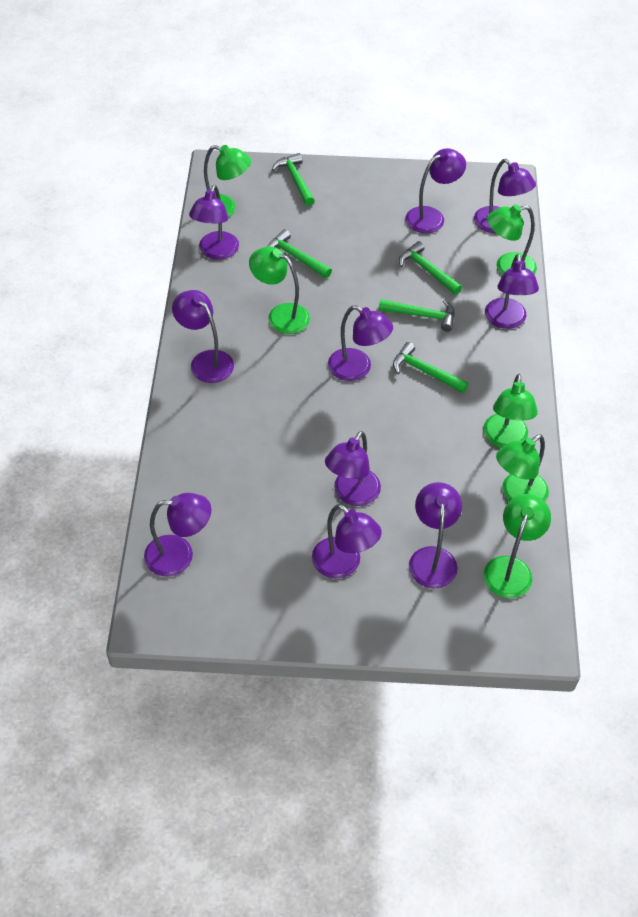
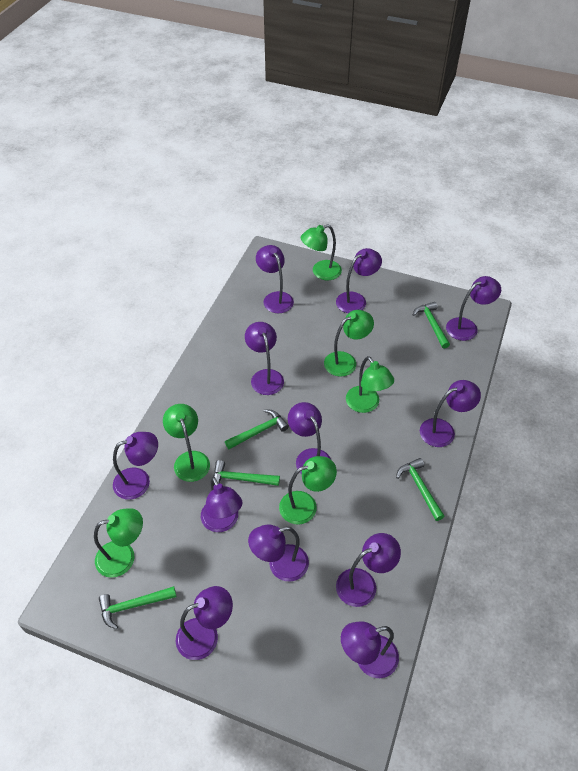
purple lamp: [144,493,211,577] [172,290,234,383] [189,185,239,260] [312,504,382,578] [325,431,381,506] [328,305,393,381] [405,148,466,233] [409,482,462,589] [474,159,536,233] [485,254,539,329] = 10 -> [113,432,158,500] [176,586,233,660] [201,477,242,532] [245,322,284,395] [248,525,309,581] [256,245,294,313] [288,402,331,475] [336,248,382,313] [336,533,401,607] [341,621,399,678] [420,380,481,447] [446,276,501,341] = 12

